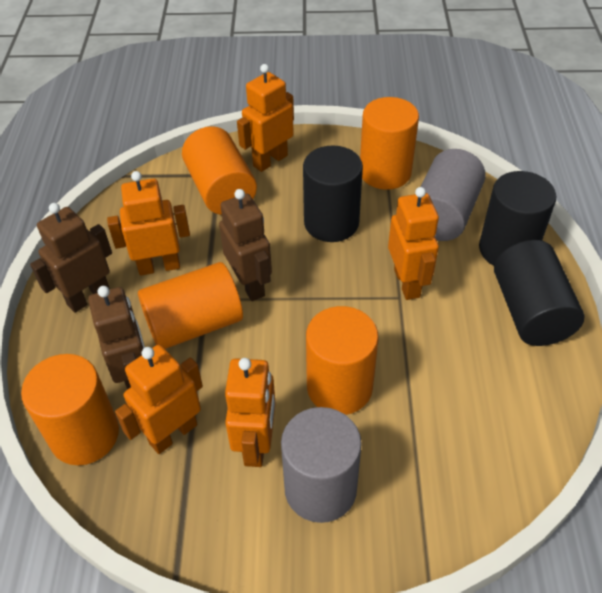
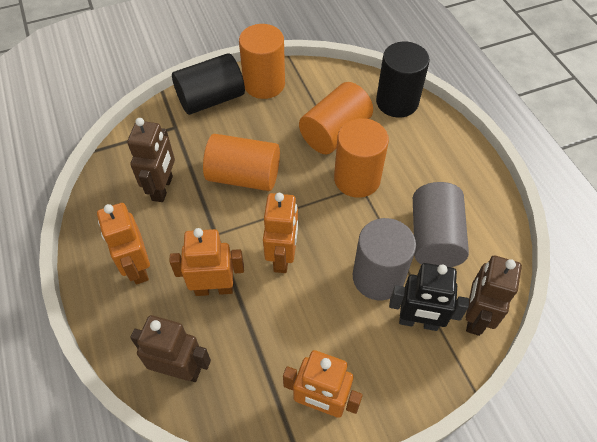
black cylinder: [303,145,363,242] [479,171,557,266] [494,240,584,346] = 3 -> [172,53,245,115] [376,42,430,117] = 2
black robot: none = 0 -> [389,263,469,331] = 1
orange cylinder: [21,354,119,465] [138,262,243,349] [182,126,257,215] [306,306,379,415] [360,97,419,190] = 5 -> [203,134,280,191] [239,24,285,99] [299,82,373,154] [334,118,389,198] = 4
orange robot: [107,171,190,276] [115,345,203,454] [225,358,276,467] [237,64,294,172] [388,187,439,300] = 5 -> [97,203,150,285] [169,228,244,296] [263,193,298,273] [283,350,363,418] = 4

